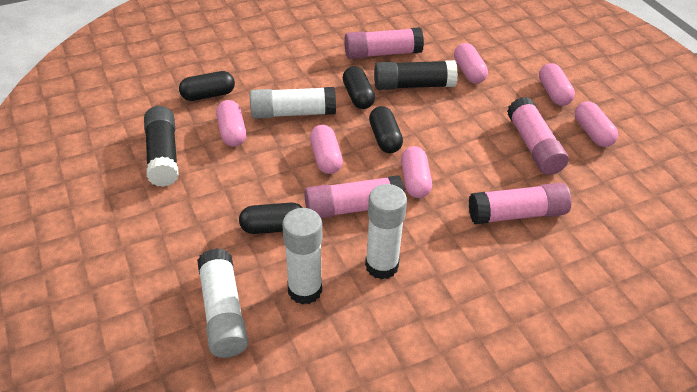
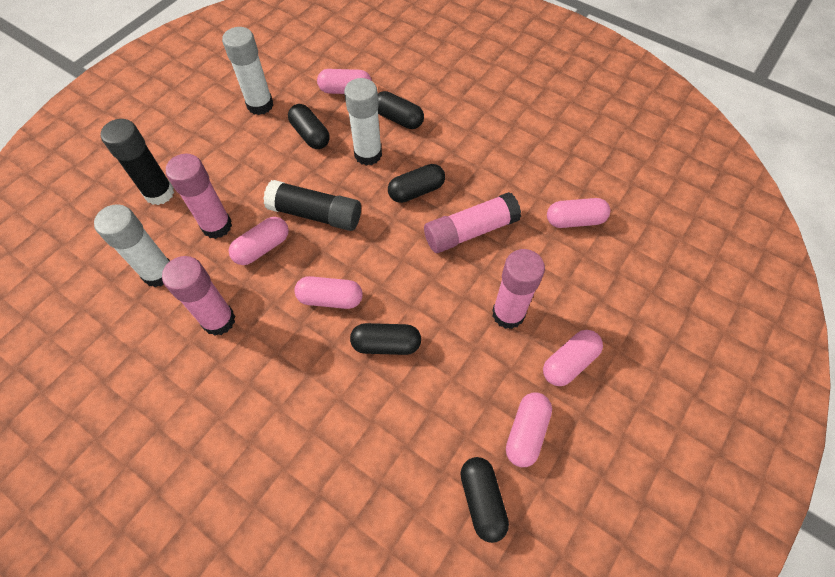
black capsule: [179,71,235,101] [239,203,303,234] [343,66,375,109] [369,106,403,153] = 4 -> [288,104,330,149] [350,323,421,355] [378,91,424,129] [388,164,445,203] [460,457,509,543] = 5
white glue stick: [197,248,248,358] [250,87,336,119] [282,208,322,305] [365,184,407,280] = 4 -> [94,204,170,287] [222,27,273,115] [344,78,382,166] = 3

